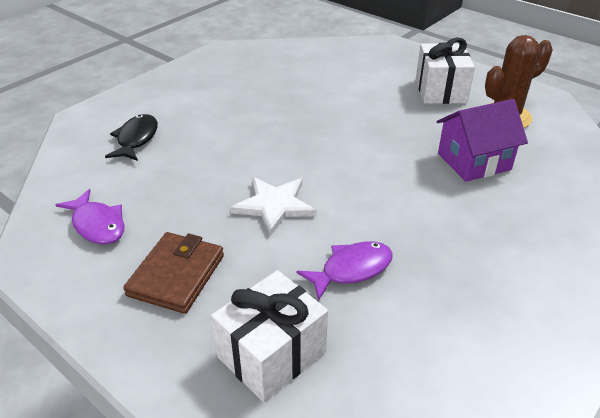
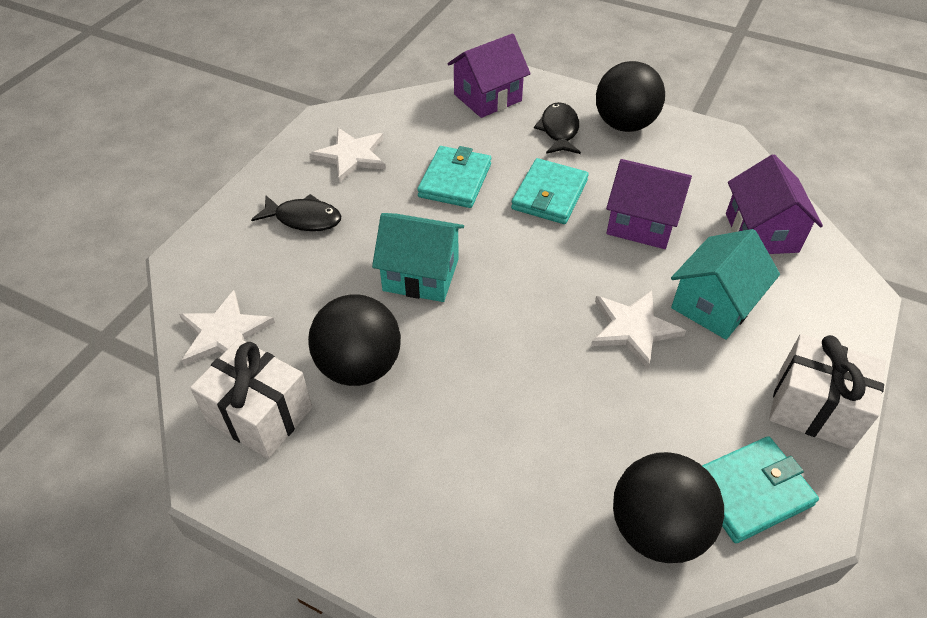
black ball: none = 0 -> [308,294,401,386] [596,61,665,132] [613,452,724,563] = 3
black fish: [105,114,158,161] = 1 -> [251,194,341,231] [534,102,581,154] = 2
brown cactus: [485,35,553,128] = 1 -> none = 0
brown wallet: [123,232,224,314] = 1 -> none = 0
purple fish: [56,189,125,244] [296,241,393,301] = 2 -> none = 0
purple house: [437,99,528,182] = 1 -> [447,34,531,118] [606,159,692,249] [726,154,823,254] = 3
turquoise house: none = 0 -> [372,213,464,302] [671,229,780,340] = 2
turquoise wallet: none = 0 -> [417,146,491,208] [511,158,589,224] [702,436,819,543] = 3
white star: [230,177,316,236] = 1 -> [179,290,275,365] [309,128,386,183] [591,290,686,369] = 3

